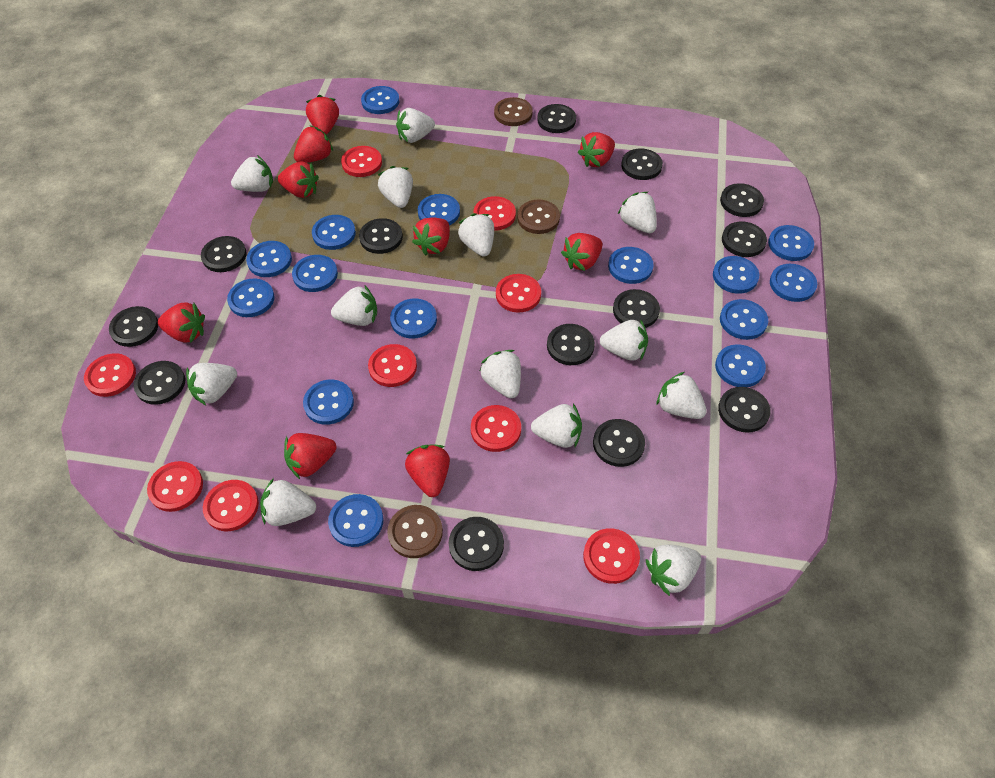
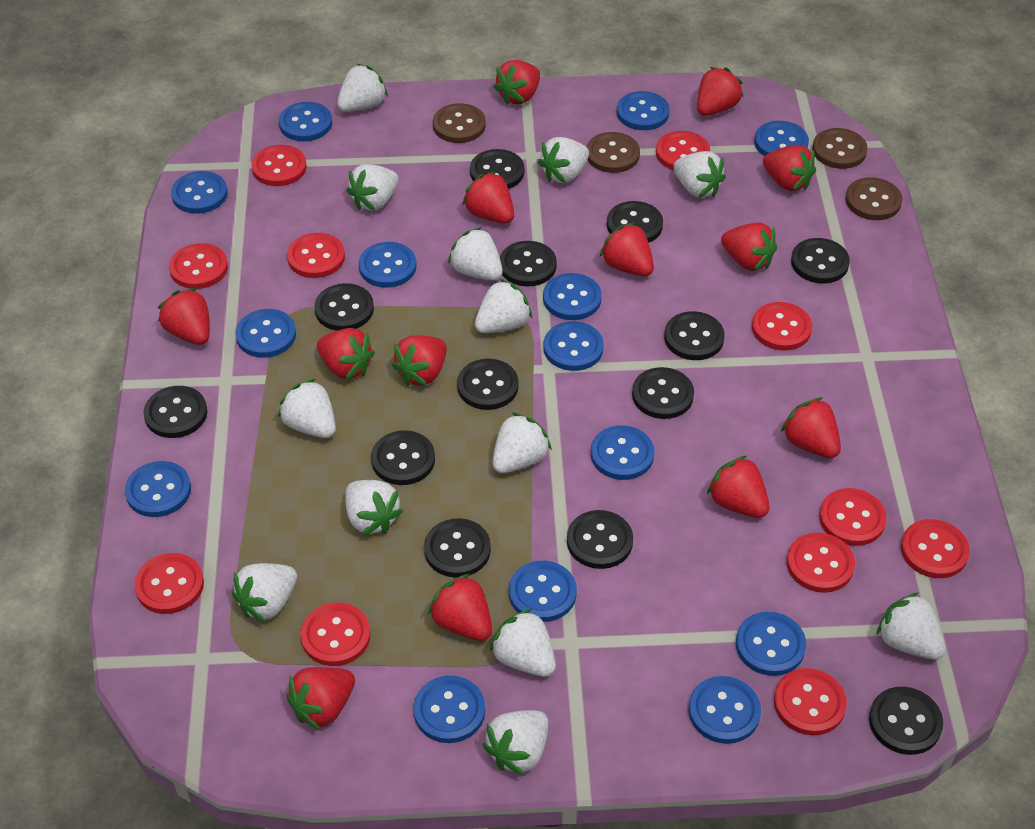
blue button: [227,279,275,317] [246,241,292,277] [292,255,338,292] [303,380,354,425] [312,215,356,250] [328,494,383,547] [361,86,400,114] [390,298,437,339] [418,194,460,225] [608,247,654,284] [713,256,759,294] [715,344,766,387] [720,299,768,340] [768,225,814,261] [770,264,817,302] = 15 -> [125,461,191,517] [171,171,228,214] [235,309,296,358] [279,102,332,141] [359,242,416,288] [413,675,485,743] [509,561,577,622] [543,273,602,320] [543,321,604,371] [591,425,655,480] [617,91,670,130] [688,676,761,744] [736,612,806,676] [754,121,809,156] = 14
brown button: [387,505,443,558] [494,97,533,126] [517,199,560,234] = 3 -> [433,103,486,143] [587,132,640,173] [812,128,868,169] [845,177,902,220] = 4
red button: [84,353,136,397] [147,461,203,512] [203,480,259,531] [341,146,382,177] [368,344,417,387] [471,405,521,452] [474,196,516,231] [496,274,541,313] [583,528,640,584] = 9 -> [134,553,204,614] [169,243,228,289] [251,145,307,186] [287,233,345,278] [300,603,371,666] [656,131,710,170] [752,302,812,351] [774,668,847,736] [787,533,855,593] [819,488,887,546] [901,519,970,578] = 11
red strawberry: [158,302,205,343] [278,162,319,198] [284,433,336,479] [294,125,333,163] [306,95,339,134] [405,445,450,497] [412,218,450,255] [561,233,603,271] [578,132,615,167] = 9 -> [158,288,210,345] [286,667,355,731] [317,328,375,380] [392,335,447,386] [428,574,492,641] [462,172,514,224] [494,60,540,105] [600,222,654,276] [697,67,743,116] [707,455,770,518] [721,222,777,271] [763,145,816,191] [781,397,841,458] = 13

